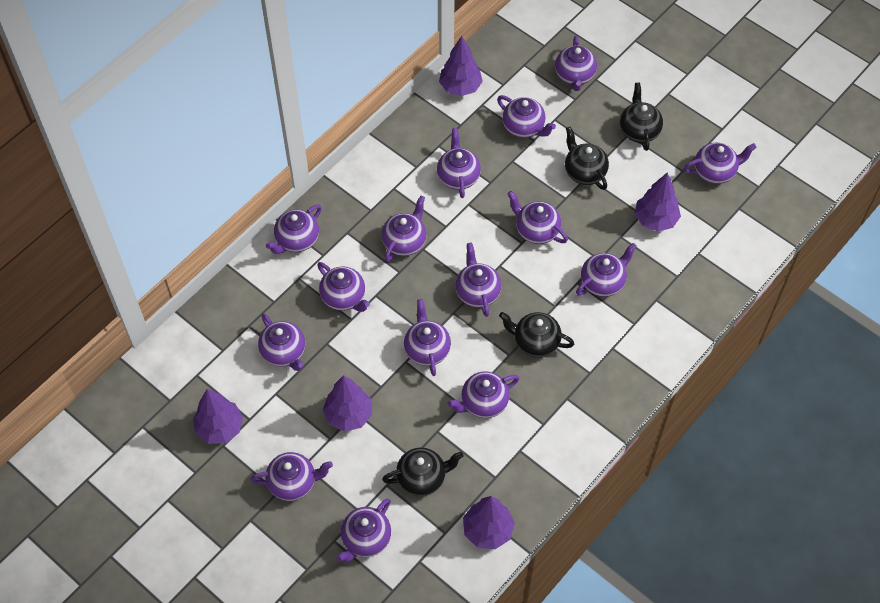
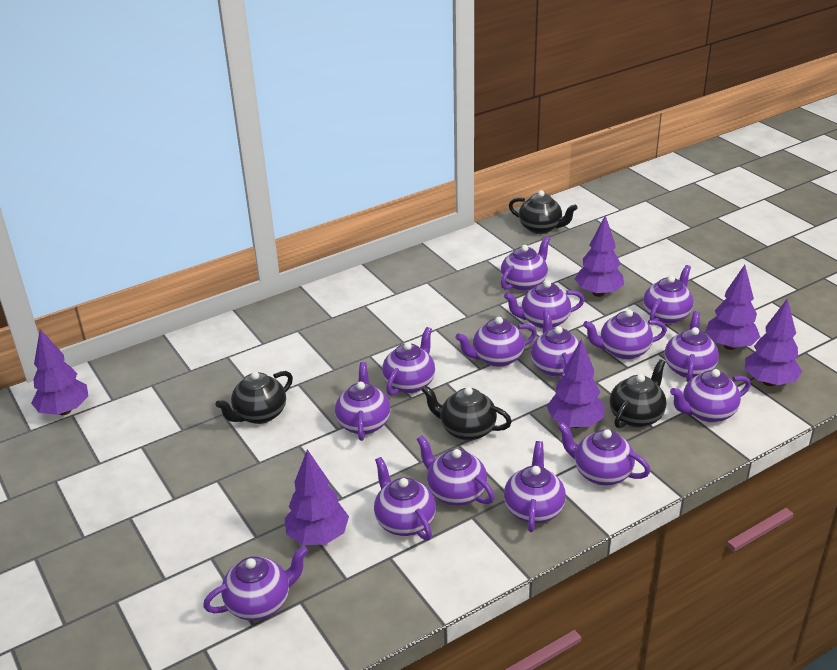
purple tree: [193,389,243,444] [323,375,372,432] [439,36,483,96] [463,496,515,549] [635,172,681,232] = 5 -> [31,329,88,415] [284,449,349,545] [547,339,604,428] [575,215,624,297] [705,265,760,350] [745,298,802,386] = 6

